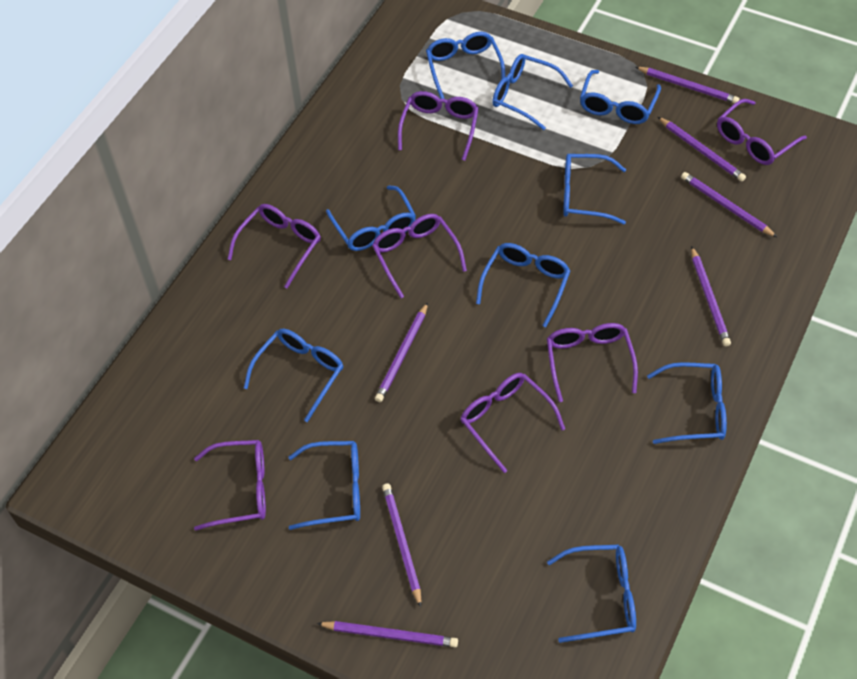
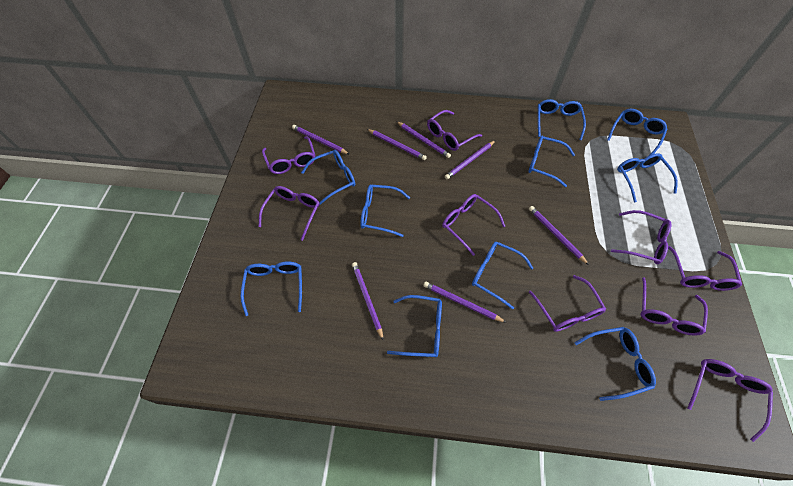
purple glasses: [194,440,266,531] [228,204,321,289] [372,214,467,298] [398,91,479,161] [460,373,565,473] [547,323,638,402] [717,99,807,165] = 7 -> [259,186,319,241] [262,137,315,174] [427,110,482,151] [442,194,505,256] [529,275,606,332] [611,210,671,264] [640,277,708,336] [668,246,742,291] [688,359,773,442] = 9

